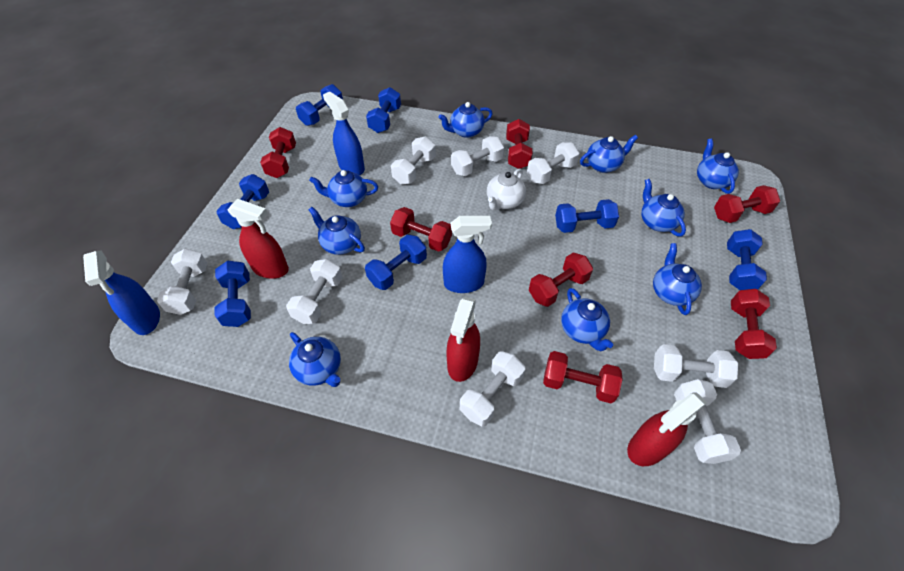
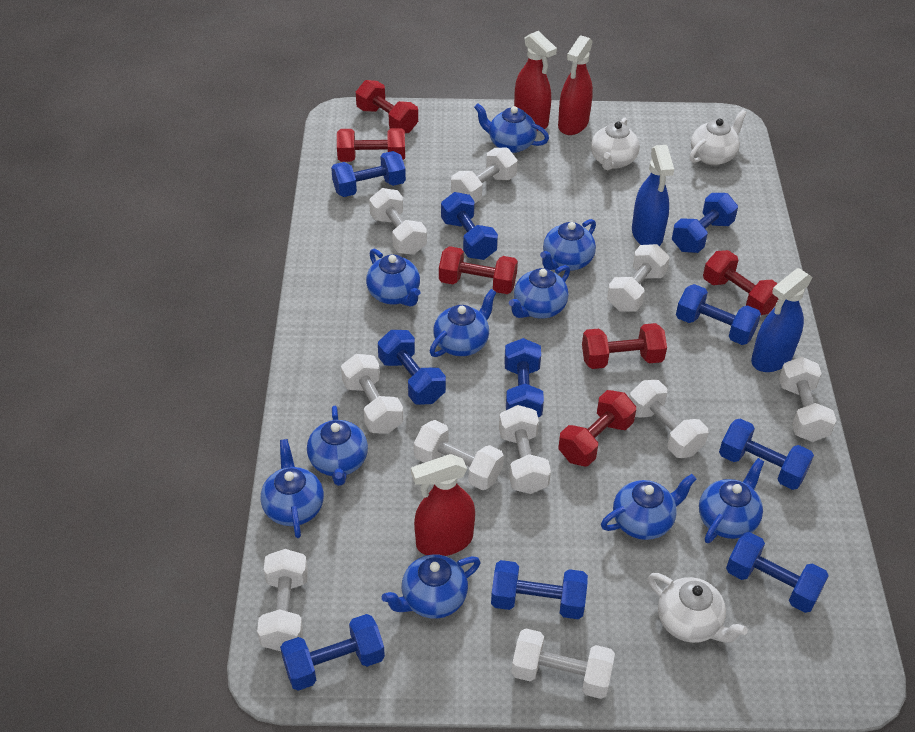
blue dumbbell: [214,261,251,327] [216,174,269,229] [296,84,343,126] [365,235,427,290] [366,87,401,133] [555,199,619,233] [727,229,767,290] = 7 -> [280,614,385,691] [331,151,406,197] [378,330,446,405] [441,192,498,260] [491,560,588,619] [504,338,544,417] [672,193,738,253] [676,284,761,345] [719,419,814,490] [726,532,829,613] = 10
blue spray bottle: [83,251,160,335] [323,92,365,175] [443,216,492,293] = 3 -> [632,145,674,246] [751,268,813,372] = 2
blue teapot: [289,332,341,387] [309,170,378,207] [309,207,365,255] [438,102,493,138] [561,288,613,351] [580,135,638,173] [641,179,686,237] [653,243,702,315] [697,138,739,194] = 9 -> [261,439,324,538] [307,406,368,486] [366,249,420,307] [382,554,481,619] [430,289,497,357] [474,103,549,153] [509,265,570,319] [540,219,596,271] [601,474,697,540] [699,458,765,543] = 10
red dumbbell: [260,127,296,178] [390,207,452,252] [506,119,533,169] [529,253,593,307] [543,351,623,403] [714,185,780,223] [731,289,777,359] = 7 -> [337,128,405,162] [356,80,418,133] [439,246,518,294] [558,390,636,466] [582,323,667,369] [703,250,779,315] = 6
white dumbbell: [157,249,208,315] [286,259,343,324] [391,136,436,184] [451,136,504,176] [460,351,525,427] [527,142,579,184] [654,344,738,388] [674,379,741,464] = 8 -> [257,549,308,651] [341,354,403,434] [369,188,427,255] [414,420,504,490] [451,148,518,203] [499,405,551,494] [511,628,615,699] [607,244,670,312] [629,380,708,458] [779,357,837,442] = 10
white teapot: [487,168,526,210] = 1 -> [591,117,640,170] [648,573,748,643] [690,110,747,165] = 3

